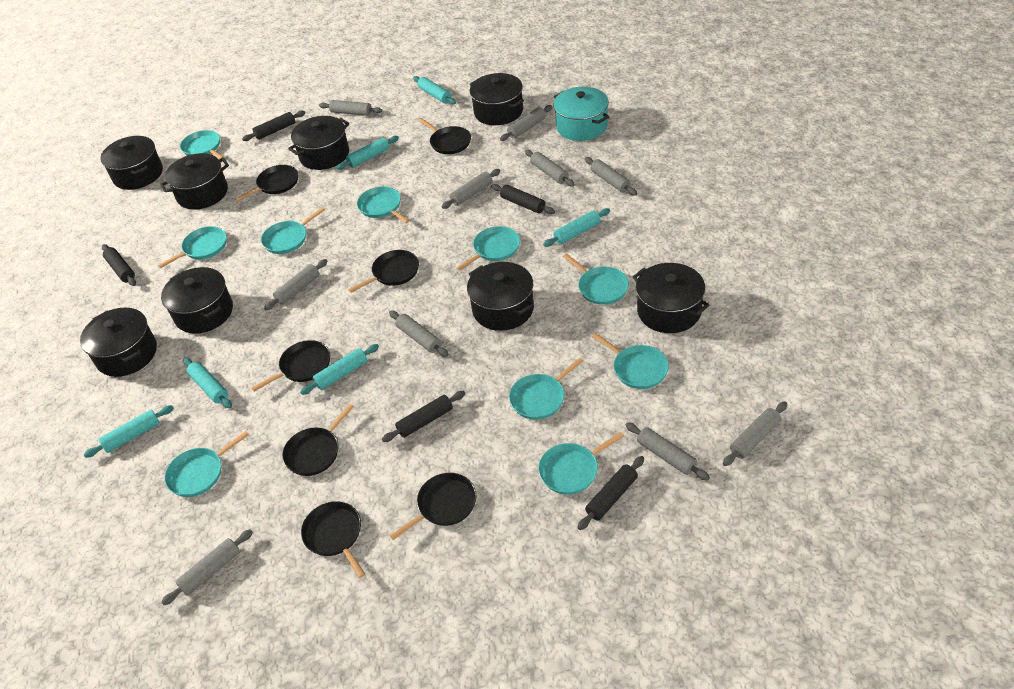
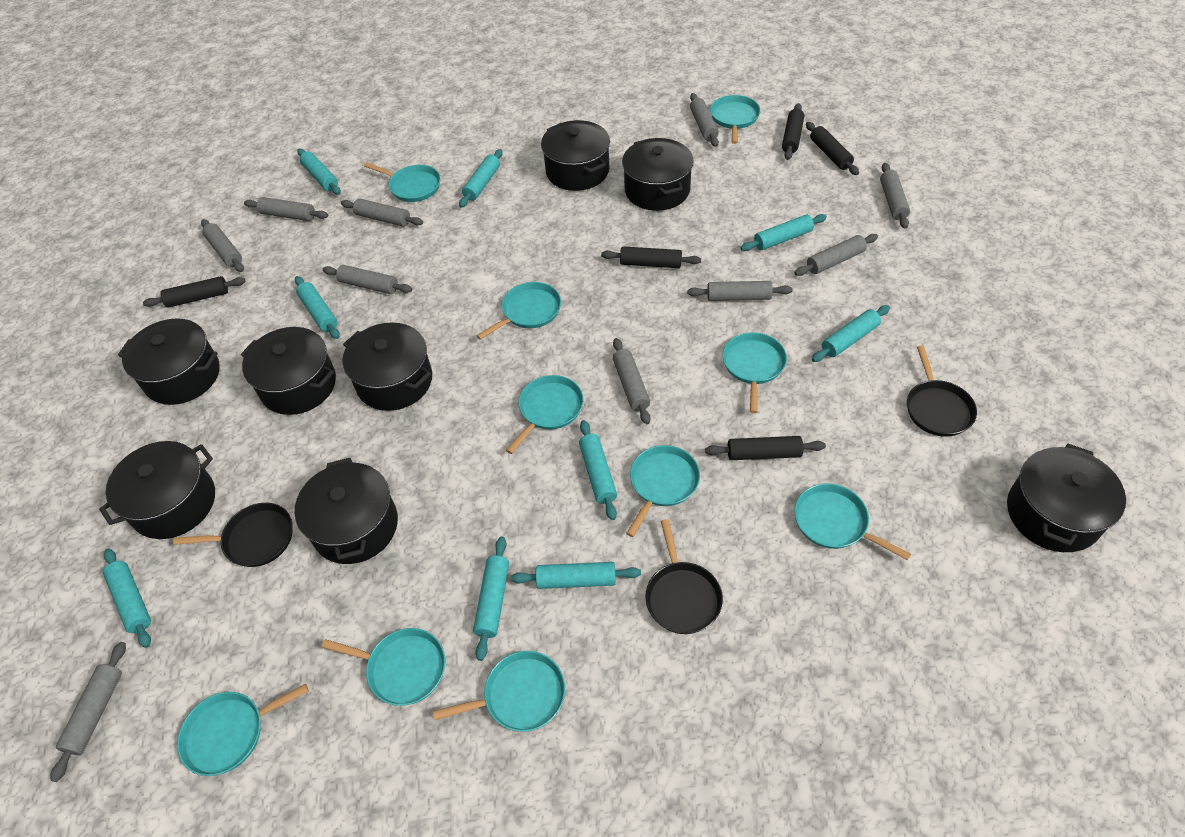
black pan: [236,165,298,201] [252,340,330,392] [282,404,354,476] [301,501,365,578] [348,250,419,293] [390,473,476,540] [418,118,471,154] = 7 -> [173,503,293,567] [645,519,723,634] [907,346,977,437] = 3
turquoise pot: [553,87,609,141] = 1 -> none = 0
turquoise rolling pin: [84,405,174,458] [183,358,232,408] [300,344,379,395] [336,136,399,170] [413,76,456,104] [543,208,610,247] = 6 -> [103,549,151,648] [295,276,340,339] [297,149,341,195] [459,149,503,208] [473,537,509,661] [511,562,641,589] [579,420,617,520] [740,214,827,251] [812,305,890,362] = 9

